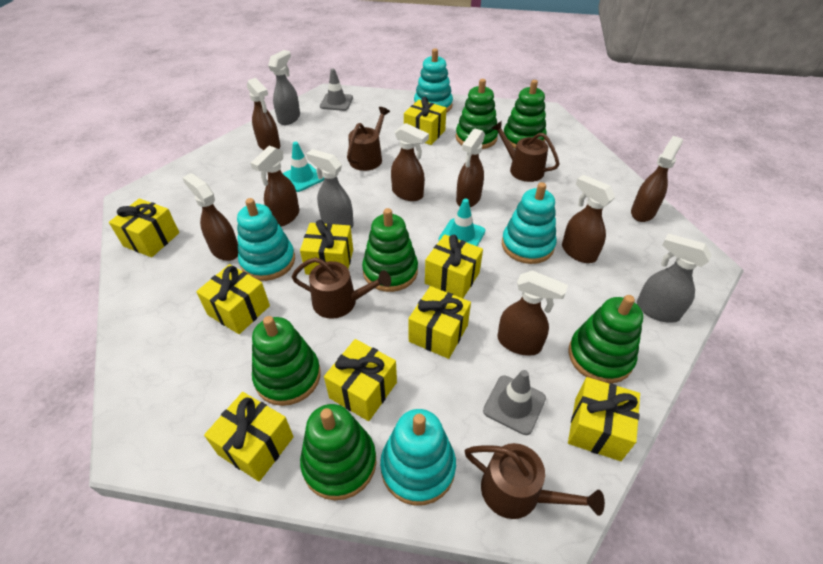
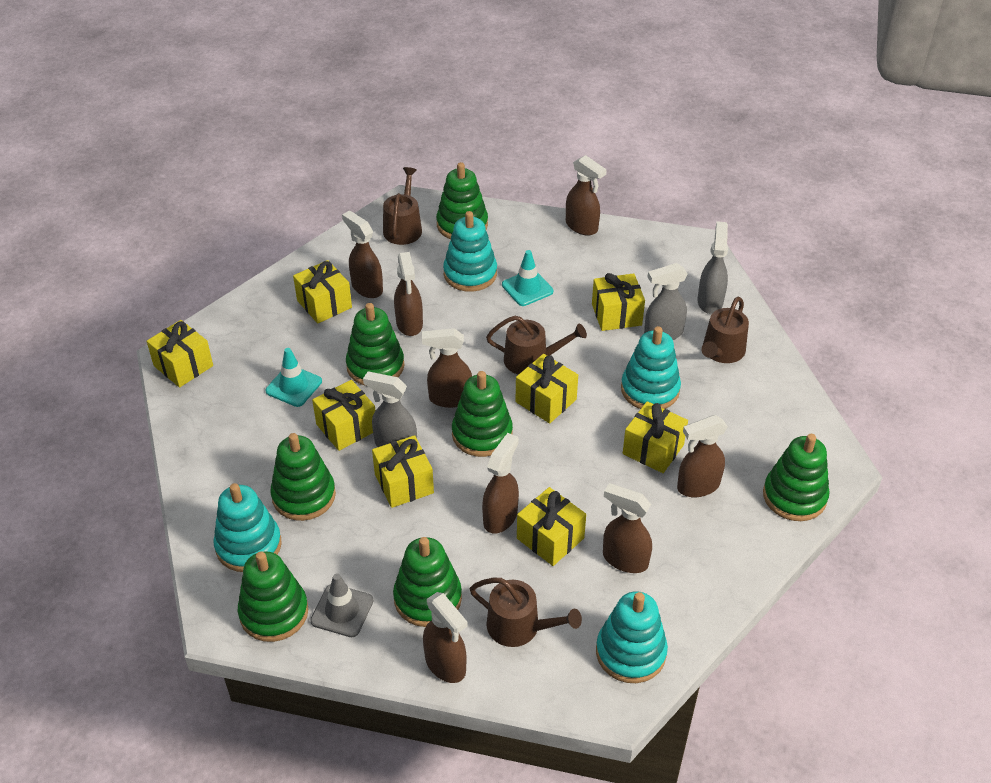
green stacking toy: [252,316,321,406] [300,404,376,500] [362,208,418,292] [456,79,498,149] [504,80,547,149] [568,295,643,384] = 6 -> [238,551,308,642] [270,433,336,521] [346,303,404,386] [393,537,462,627] [436,162,488,239] [452,371,513,457] [763,434,830,521] = 7
grey traffic cone: [320,69,353,111] [483,370,546,435] = 2 -> [310,573,374,637] = 1
yellow gift: [109,198,179,257] [196,264,270,334] [204,392,294,482] [300,220,353,275] [324,339,397,421] [404,97,447,145] [408,286,471,359] [425,234,483,298] [568,377,640,461] = 9 -> [147,320,213,388] [293,260,352,324] [312,380,375,451] [372,435,434,508] [516,354,578,423] [517,487,586,566] [592,273,645,331] [623,401,688,473] = 8

